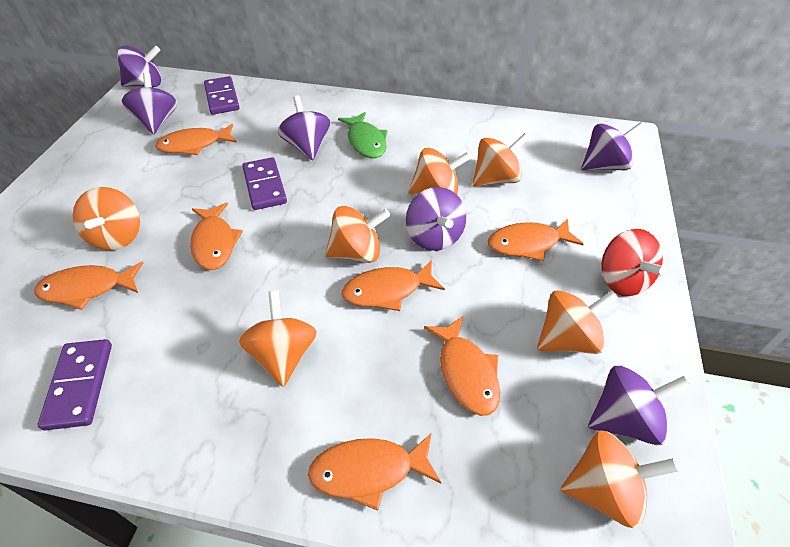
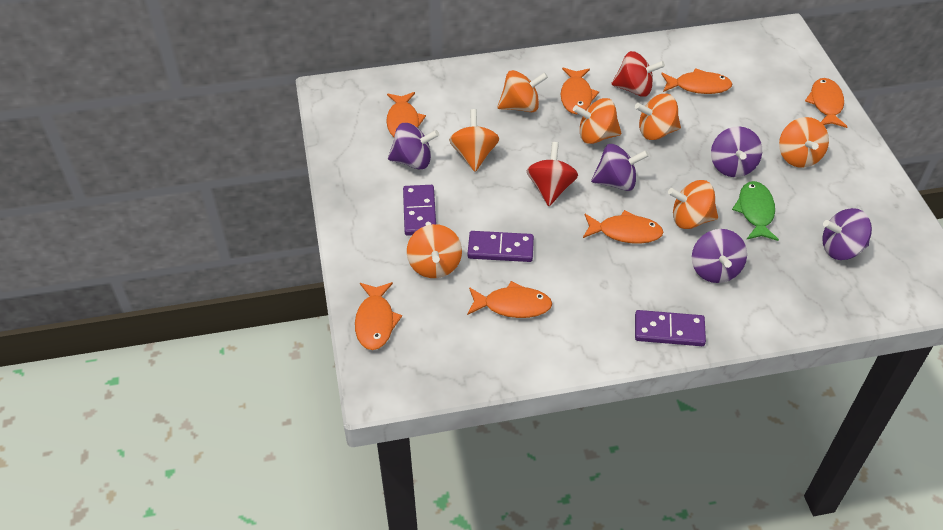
purple spinning top: [117,46,161,87] [122,72,177,135] [278,96,330,160] [406,187,466,251] [581,122,645,171] [588,366,690,445] = 6 -> [388,123,439,169] [591,144,649,191] [692,229,747,283] [711,126,762,177] [822,208,872,260] = 5
red spinning top: [601,229,667,296] = 1 -> [526,142,578,206] [611,51,665,97] = 2

